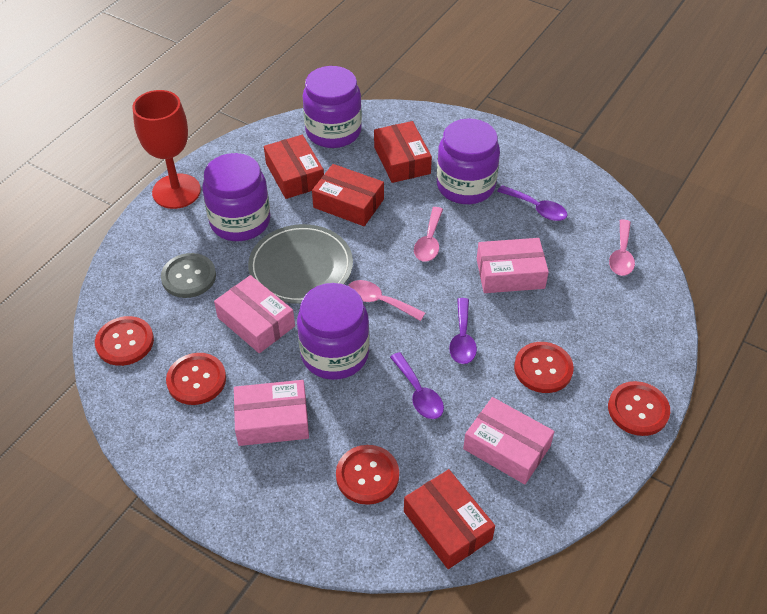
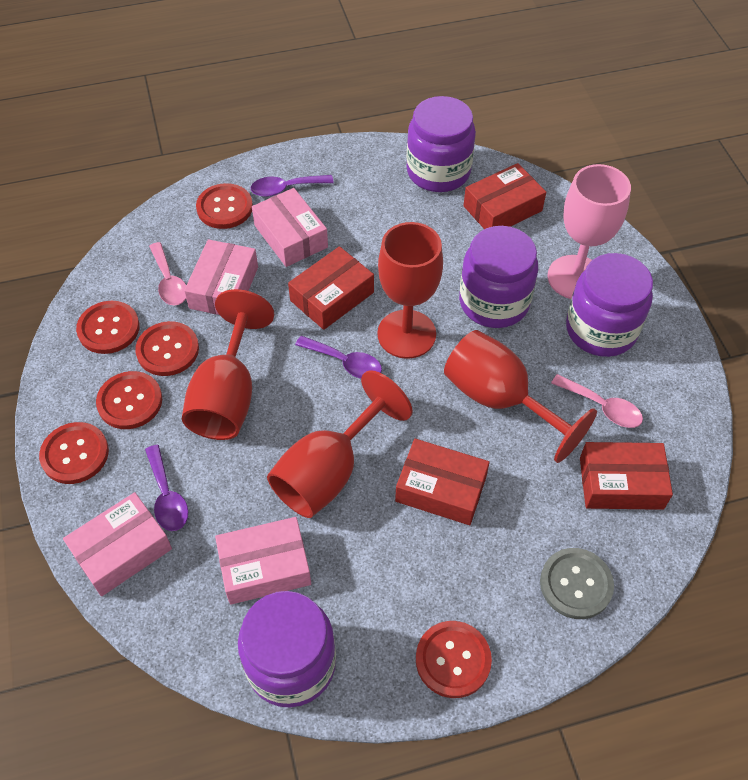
grey plate: [248,224,353,304] = 1 -> none = 0
pink goblet: none = 0 -> [548,164,631,299] = 1
pink spoon: [348,280,425,321] [414,207,443,262] [609,219,635,276] = 3 -> [149,242,186,306] [551,374,643,428] = 2
red button: [95,316,154,366] [166,353,226,405] [336,445,399,505] [514,342,574,393] [608,381,670,436] = 5 -> [39,422,109,484] [76,301,140,354] [96,371,162,429] [135,321,199,376] [196,183,253,229] [416,621,492,698] = 6
red goblet: [132,90,201,209] = 1 -> [182,289,274,440] [267,370,413,518] [377,222,443,359] [444,330,597,463] = 4

